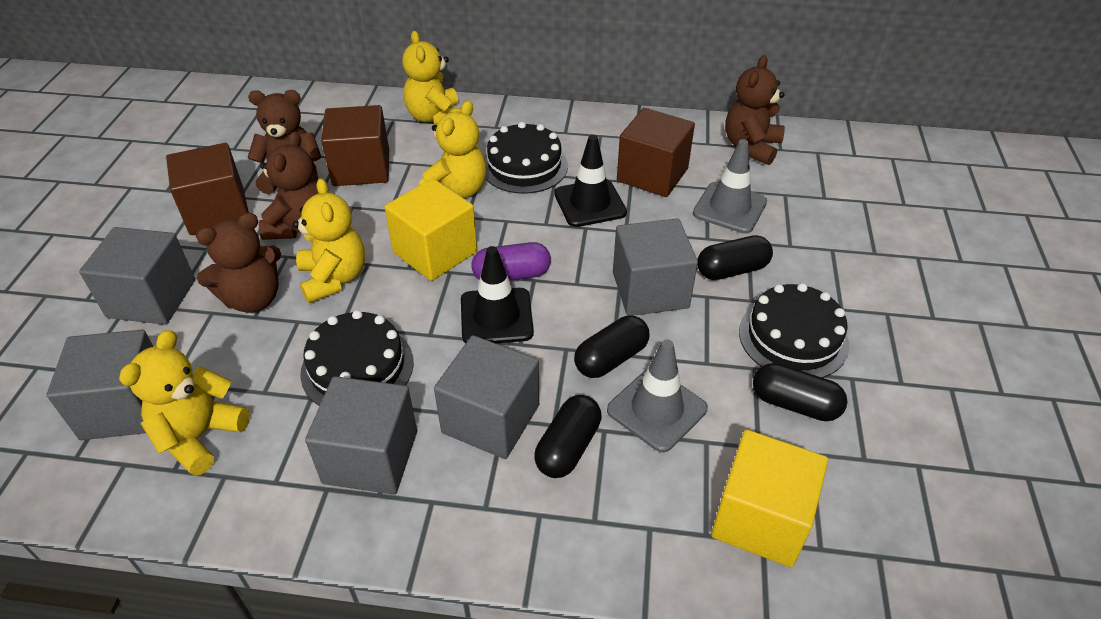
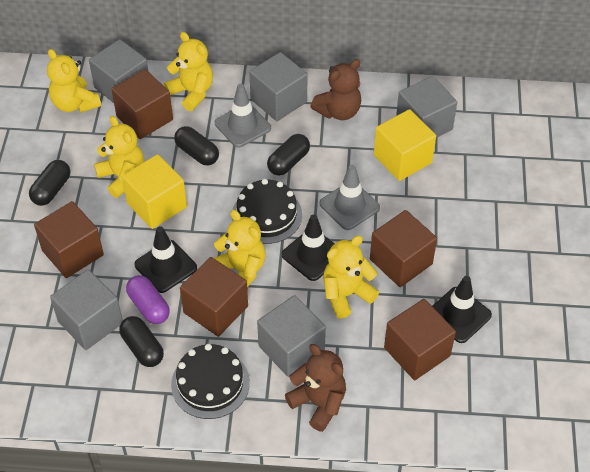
black cake: [300,310,414,406] [484,122,568,194] [739,283,849,378] = 3 -> [171,344,250,419] [232,179,302,244] = 2
black traffic cone: [461,246,534,343] [554,135,627,227] = 2 -> [134,226,197,293] [282,214,335,281] [432,276,492,343] = 3
brown cube: [166,143,249,235] [321,105,389,186] [617,108,695,197] = 3 -> [34,201,104,278] [111,69,173,139] [180,257,248,337] [370,210,437,287] [384,299,456,380] = 5
brown teddy bear: [196,213,281,313] [248,90,321,194] [259,131,318,240] [725,55,785,165] = 4 -> [285,344,346,432] [310,59,361,120] = 2
yellow teddy bear: [119,330,250,476] [292,178,365,303] [402,31,461,125] [419,100,487,198] = 4 -> [47,49,101,113] [94,116,144,198] [164,32,213,111] [214,210,266,288] [323,236,379,319] = 5

